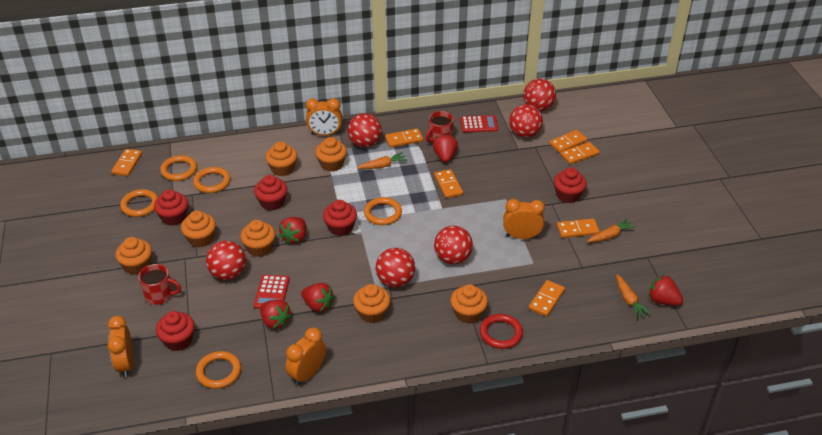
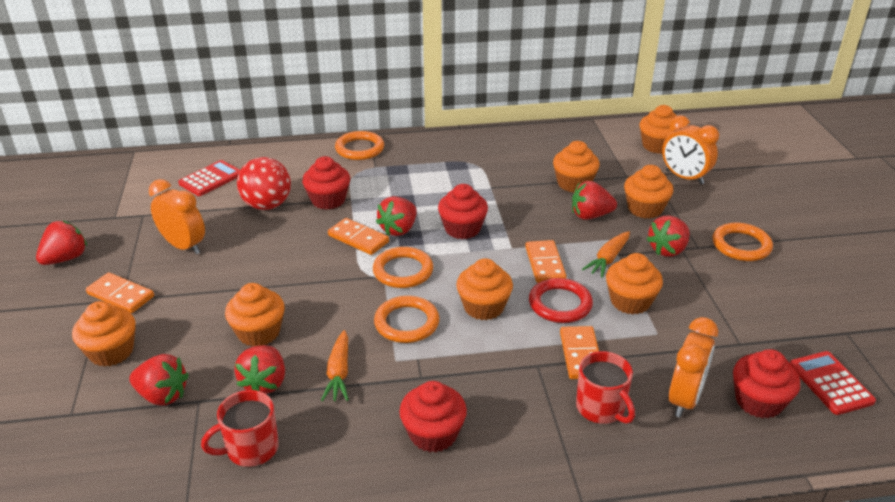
orange carrot: [357,152,407,169] [587,218,636,242] [616,275,651,319] = 3 -> [321,330,349,402] [582,231,630,278] = 2
orange clock: [108,316,134,378] [285,327,326,386] [306,98,342,136] [503,199,545,239] = 4 -> [149,179,205,254] [662,115,719,184] [669,317,718,418] = 3
orange domino: [111,149,142,176] [385,128,423,148] [434,169,463,198] [529,280,565,317] [549,130,587,153] [557,219,600,238] [560,142,600,164] = 7 -> [86,272,154,313] [328,218,389,255] [525,240,566,283] [560,326,599,379] = 4
orange ring: [120,189,158,217] [160,155,197,181] [193,167,231,193] [196,351,241,389] [364,197,402,225] = 5 -> [335,131,384,160] [373,247,433,288] [374,296,439,343] [713,223,773,261] = 4
red ball: [206,241,246,280] [348,113,382,148] [376,248,415,288] [434,226,473,264] [509,104,543,138] [523,79,556,111] = 6 -> [237,157,291,210] = 1
red cupcake: [154,189,188,226] [156,311,195,351] [254,175,287,211] [323,200,357,236] [554,167,587,203] = 5 -> [302,156,350,210] [399,381,467,452] [438,184,488,239] [733,349,800,419] = 4
red strawberry: [260,300,292,329] [279,217,306,244] [301,283,335,312] [433,134,458,163] [648,275,683,306] = 5 -> [36,221,87,265] [129,354,189,406] [234,345,285,394] [376,196,417,236] [572,181,617,220] [646,216,690,257] = 6

